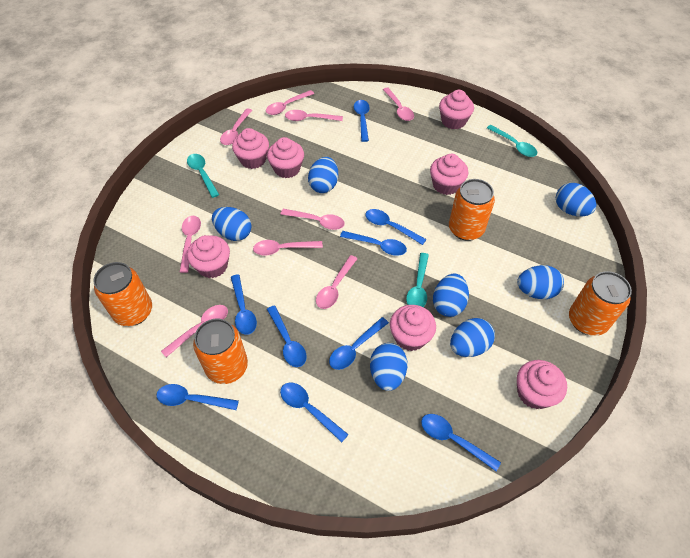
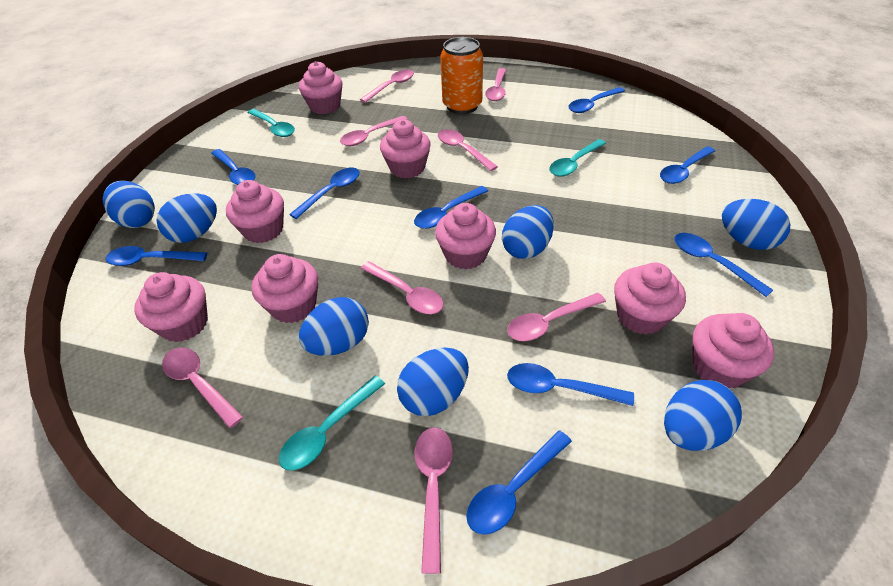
orange can: [93,262,152,326] [193,319,248,384] [449,179,495,241] [569,271,632,336] = 4 -> [440,37,483,114] = 1
pink cupcake: [187,235,230,278] [232,128,269,169] [267,137,304,178] [390,305,436,351] [430,154,468,195] [439,90,474,130] [517,360,567,409] = 7 -> [134,272,208,342] [226,180,284,243] [252,254,318,323] [299,61,342,114] [380,120,431,178] [435,203,496,270] [614,263,686,335] [692,313,774,388] = 8
pink spoon: [161,305,228,357] [180,216,201,273] [220,108,252,145] [253,240,323,255] [266,90,314,115] [280,209,345,230] [285,110,343,121] [316,255,358,309] [383,87,414,121] = 9 -> [162,347,243,428] [340,116,408,146] [360,69,414,103] [361,261,444,314] [414,427,453,574] [438,129,498,171] [485,68,506,101] [507,293,606,341] = 8

